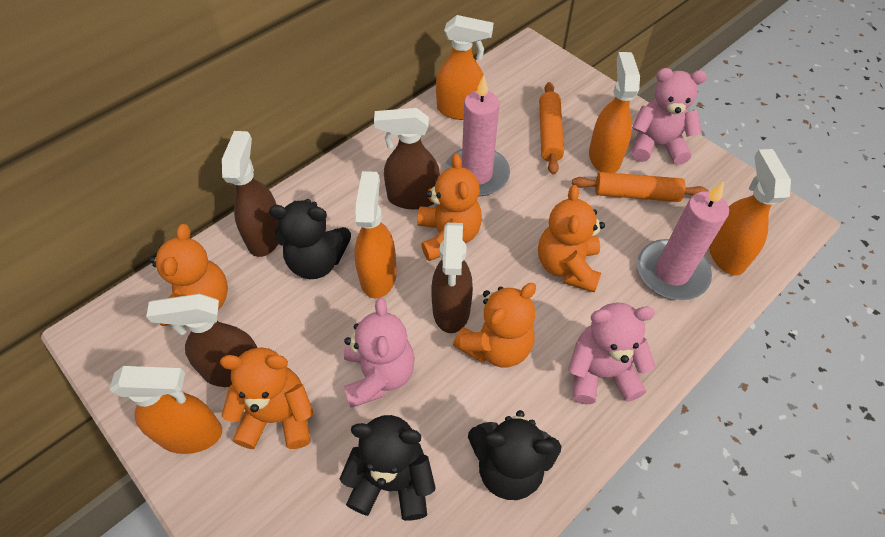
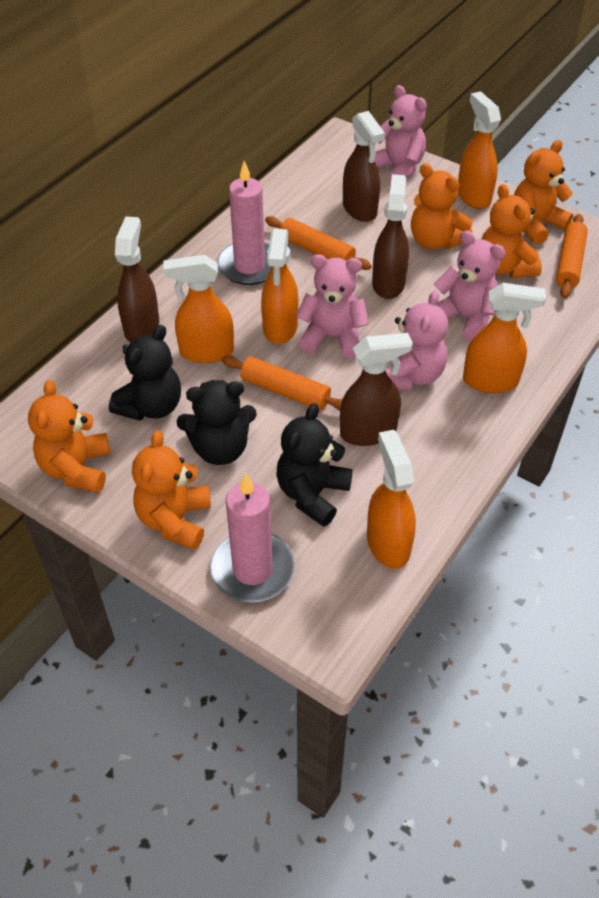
orange rolling pin: [539,82,564,175] [572,172,709,202] = 2 -> [222,355,342,411] [265,216,372,270] [556,214,588,299] = 3
pink teddy bear: [344,298,415,408] [568,302,656,404] [632,68,707,165] = 3 -> [296,254,369,358] [374,85,427,182] [386,290,448,390] [434,231,506,341] = 4

